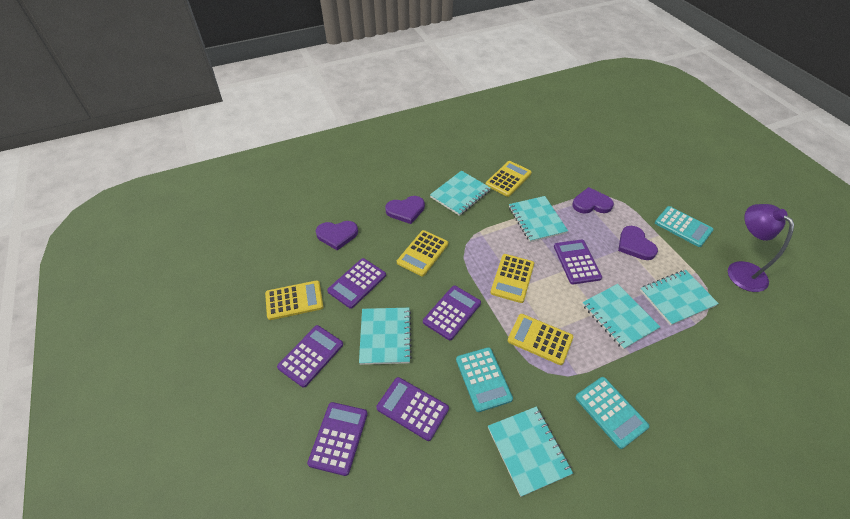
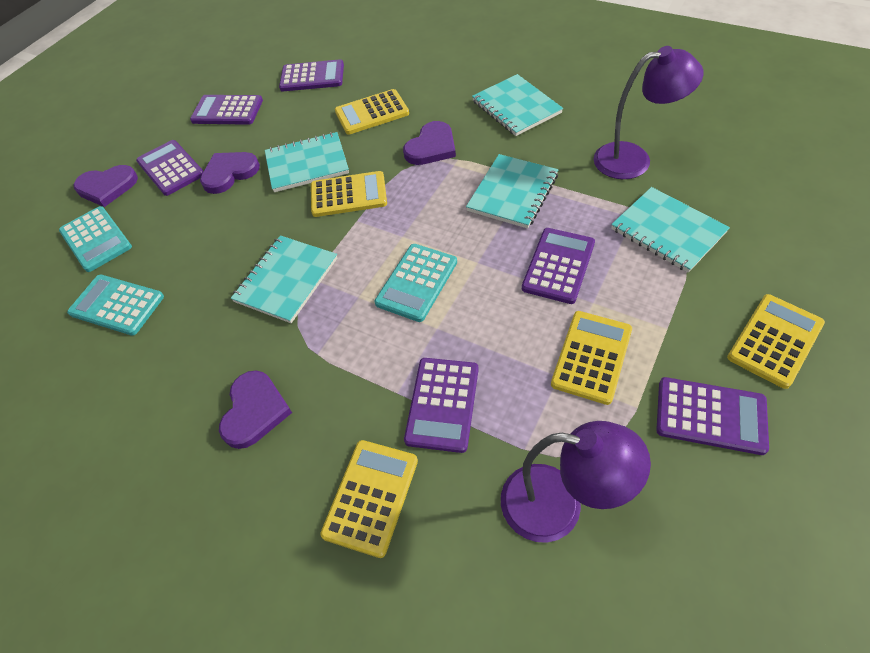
purple lamp: [728,204,794,292] = 1 -> [501,421,651,543] [594,46,704,179] = 2
turquoise notebook: [359,308,412,365] [430,171,491,216] [488,406,573,497] [509,196,568,242] [582,284,660,349] [640,270,719,326] = 6 -> [231,235,337,323] [265,132,349,192] [466,154,558,228] [472,74,563,136] [611,187,730,273] = 5

